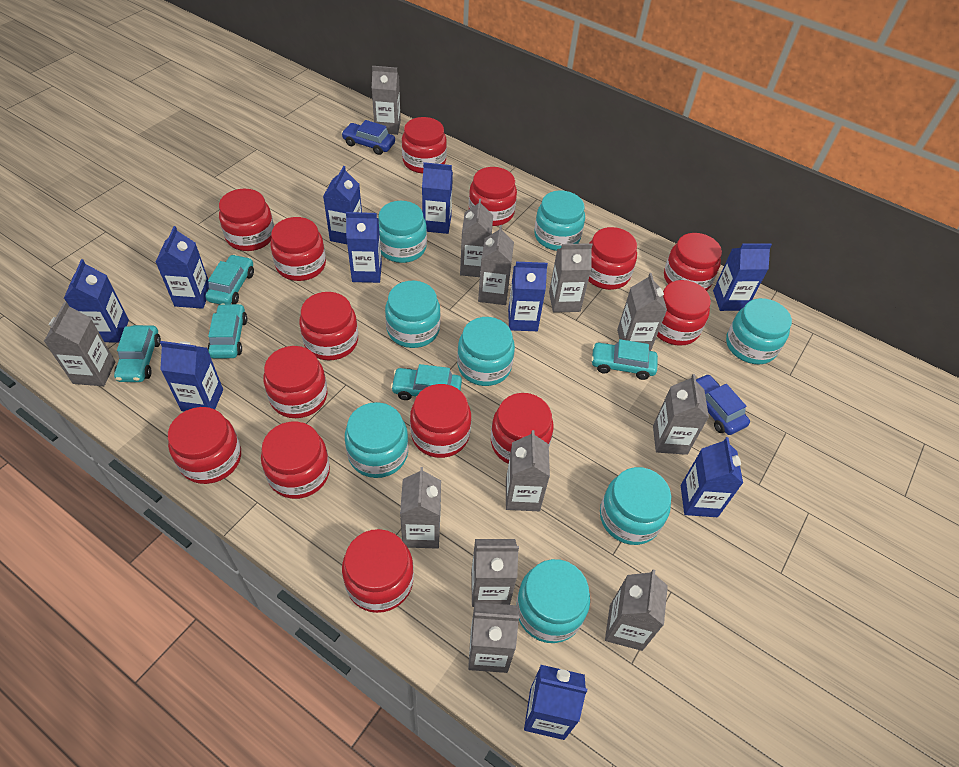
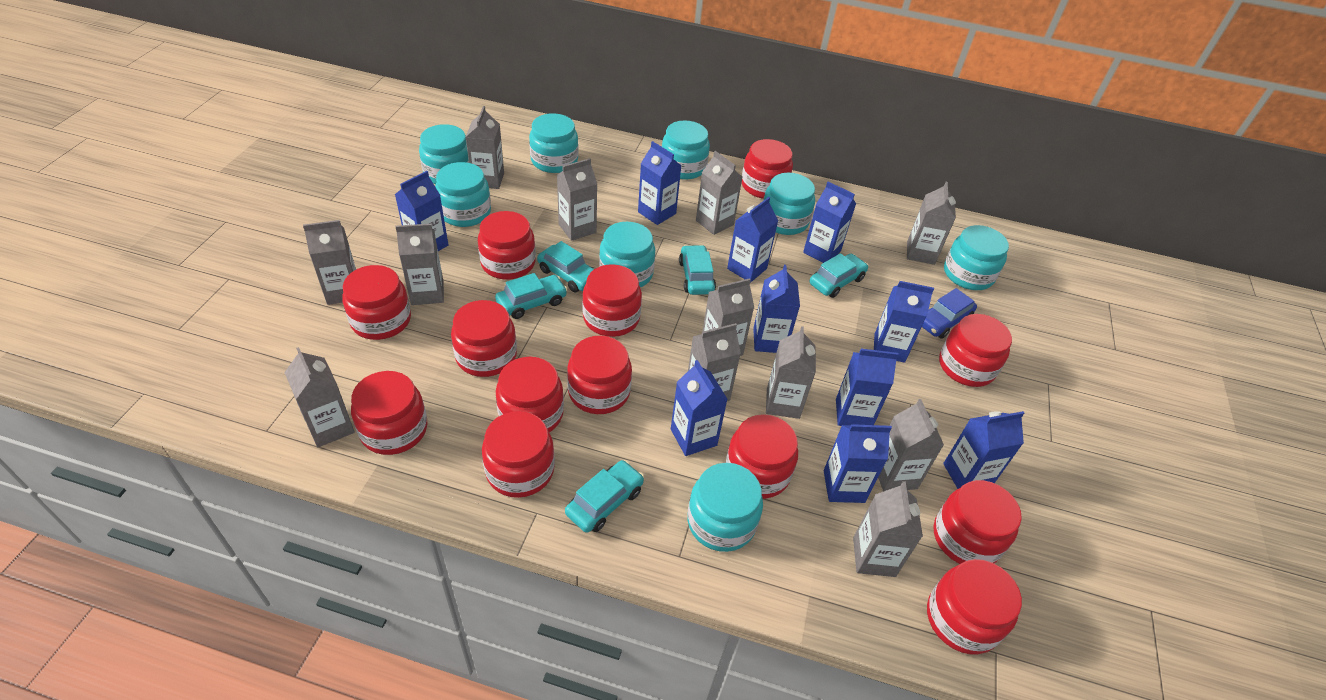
blue car: [341,120,395,155] [696,374,750,435] = 2 -> [922,288,977,339] = 1
red jar: [168,407,241,484] [219,189,274,251] [261,422,330,499] [263,346,327,418] [270,217,326,281] [299,292,358,360] [342,529,414,613] [402,117,447,174] [410,384,471,458] [469,167,517,226] [491,393,554,464] [588,227,637,290] [657,280,711,346] [664,233,722,291] = 14 -> [343,265,411,340] [351,371,428,455] [451,300,517,377] [478,211,536,280] [482,411,555,498] [496,357,564,432] [567,336,632,414] [582,264,642,337] [726,414,798,499] [742,139,793,199] [927,559,1022,654] [934,480,1022,564] [939,314,1012,387] = 13

